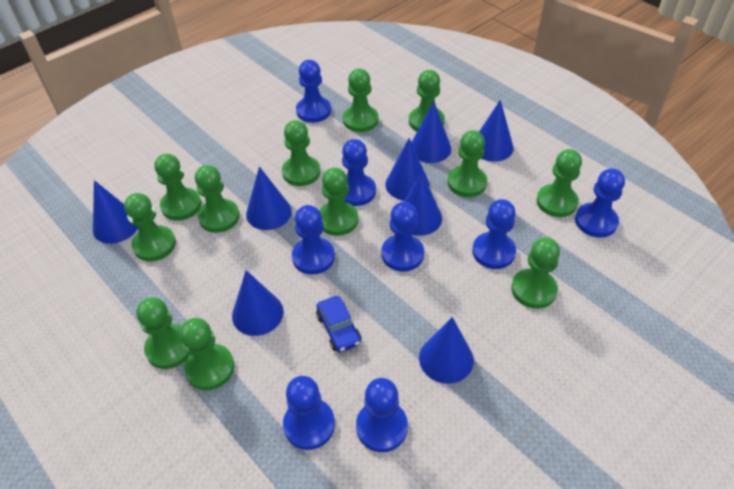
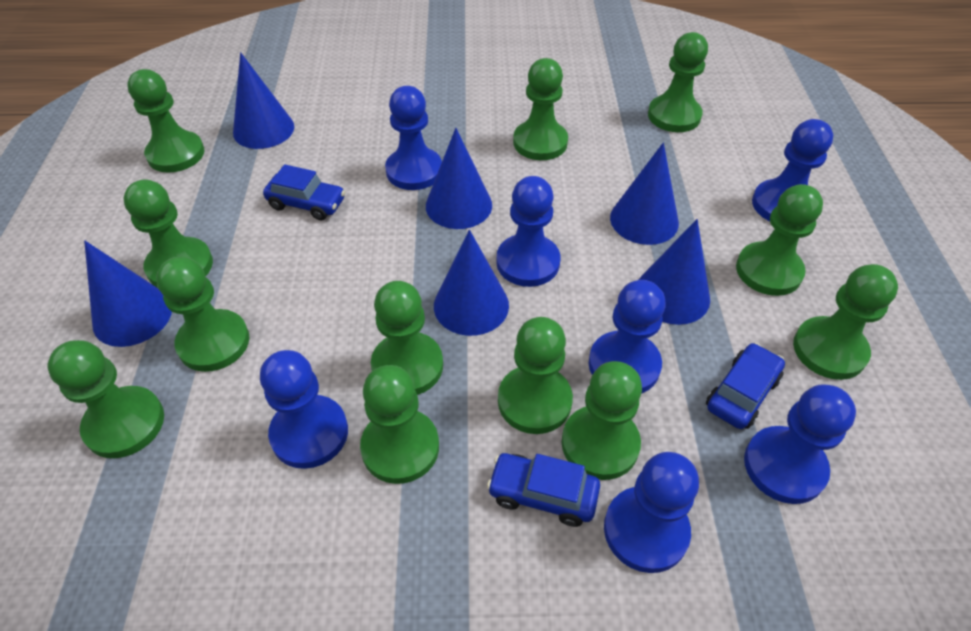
blue car: [316,296,361,352] = 1 -> [263,164,345,220] [487,453,600,527] [706,343,785,429] = 3
blue cone: [93,180,138,244] [232,270,284,336] [246,167,292,230] [385,138,429,200] [404,172,442,236] [411,101,451,163] [419,317,474,384] [479,100,514,162] = 8 -> [84,241,172,347] [233,52,294,149] [426,128,492,229] [434,230,509,336] [610,143,679,245] [639,219,710,325] = 6
blue pawn: [283,376,335,450] [292,205,335,275] [296,60,331,123] [342,139,376,206] [356,378,408,452] [381,202,424,271] [472,199,516,269] [575,168,625,238] = 8 -> [260,350,348,469] [385,86,442,190] [496,176,560,287] [589,280,666,394] [604,452,699,573] [744,384,856,504] [752,119,833,221] = 7

